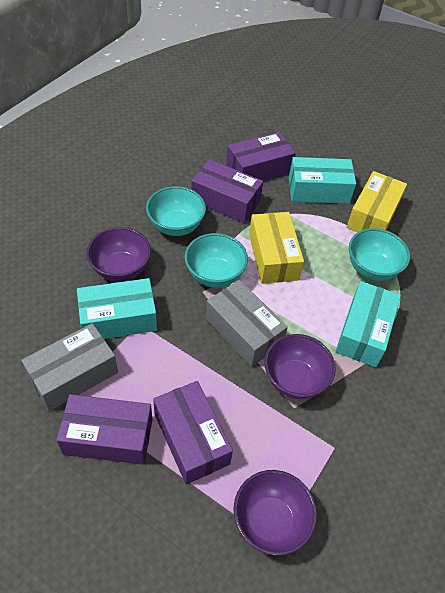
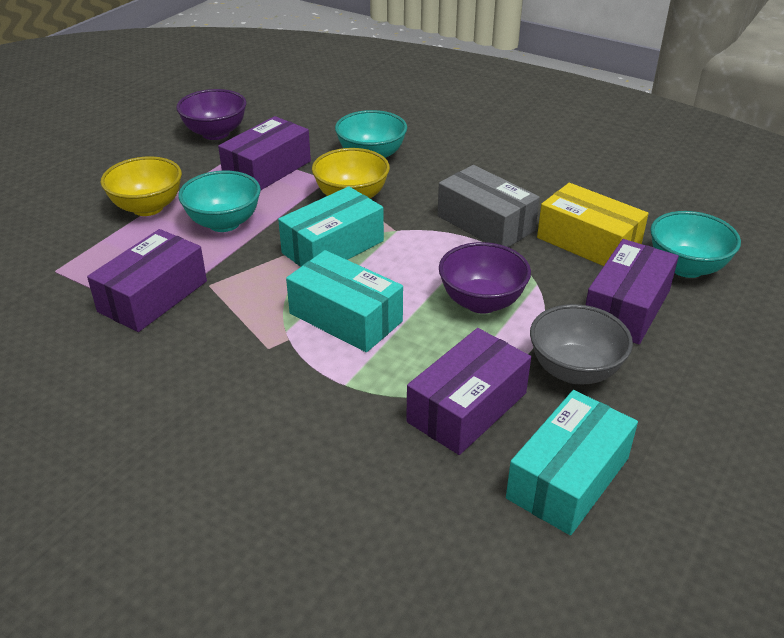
grey bowl: none = 0 -> [530,304,633,384] = 1
grey box: [21,323,118,411] [206,280,288,367] = 2 -> [438,165,540,247] = 1
purple bowl: [86,227,151,282] [233,470,317,556] [264,334,336,399] = 3 -> [176,89,246,140] [439,242,531,314] = 2
yellow bowl: none = 0 -> [101,156,182,216] [312,148,390,198] = 2
yellow box: [249,212,304,284] [346,171,407,232] = 2 -> [537,183,649,266] = 1

